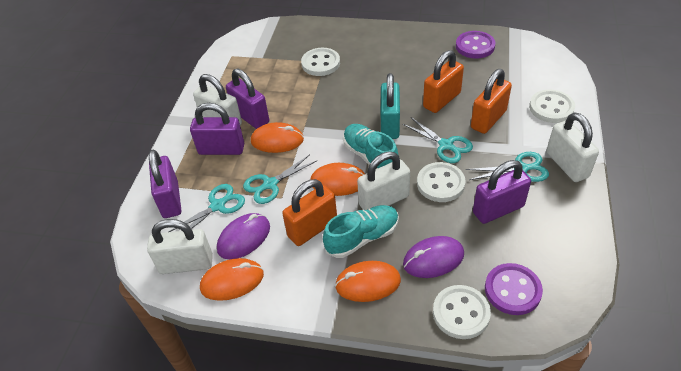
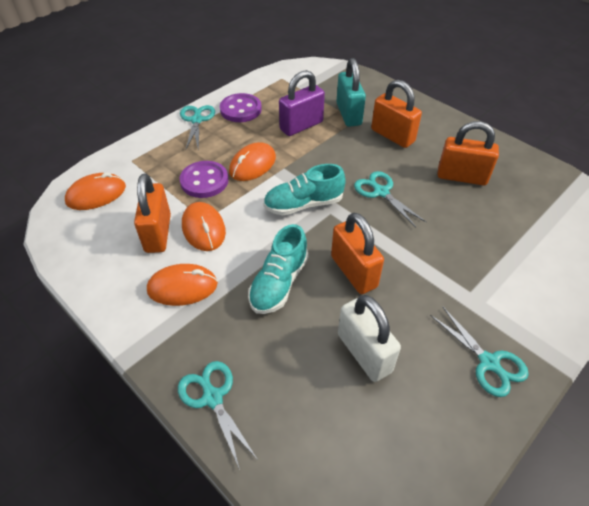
orange padlock: [282,179,337,246] [423,50,464,113] [471,69,512,134] = 3 -> [134,173,171,253] [331,213,384,294] [371,80,422,148] [437,121,499,185] = 4
purple mouse: [217,213,270,259] [403,236,464,278] = 2 -> none = 0
purple padlock: [149,149,181,218] [190,103,244,155] [226,69,269,129] [473,160,531,224] = 4 -> [279,70,325,136] = 1
white button: [301,48,340,76] [417,162,466,202] [433,285,491,339] [529,90,575,123] = 4 -> none = 0
white padlock: [147,219,213,274] [193,74,242,125] [357,152,410,210] [547,112,599,182] = 4 -> [338,295,401,382] = 1

